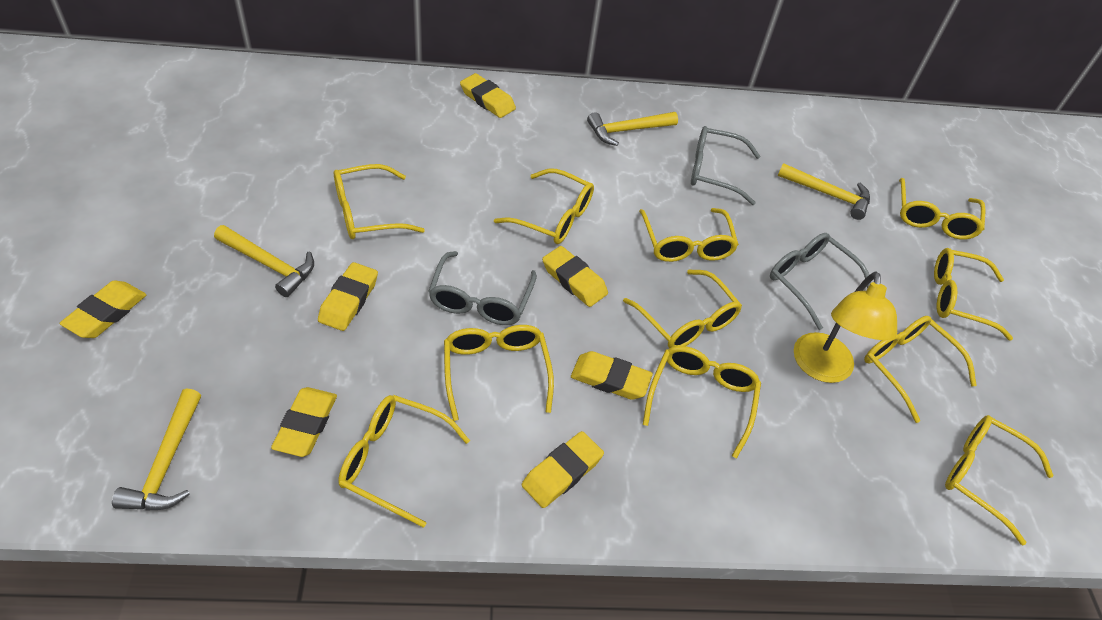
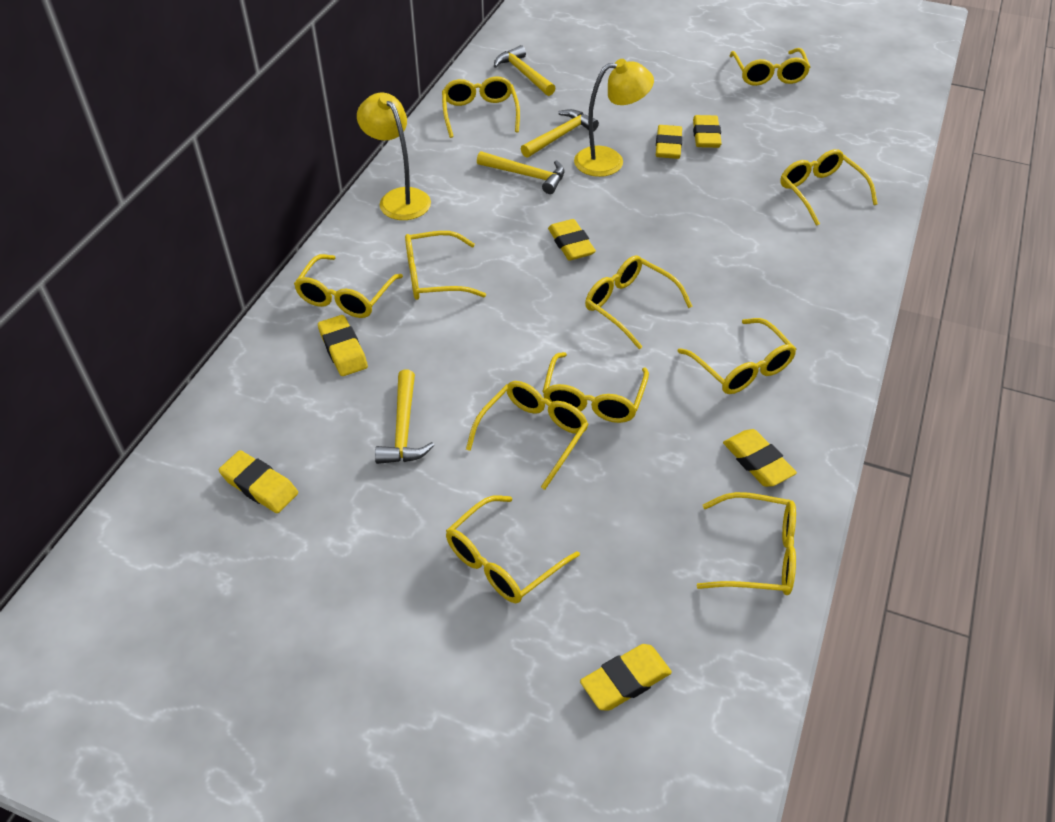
grey glasses: [428,251,537,325] [691,126,760,205] [770,233,871,330] = 3 -> none = 0
yellow lamp: [794,272,897,383] = 1 -> [357,93,431,220] [574,59,654,177] = 2

